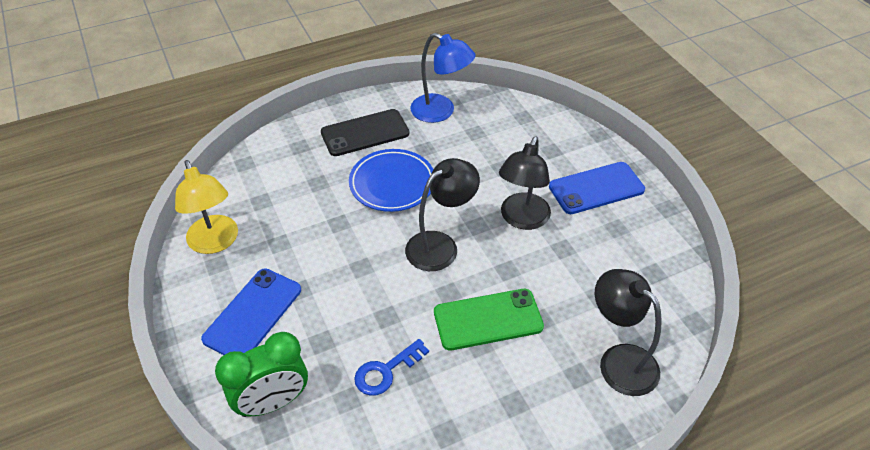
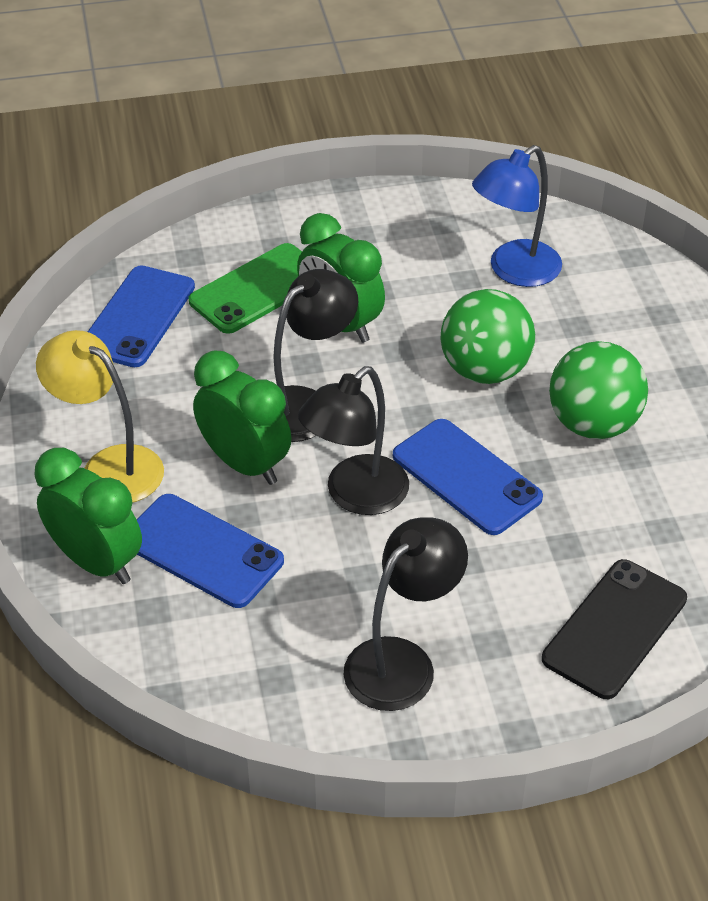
blue key: [354,339,429,396] = 1 -> none = 0
blue phone: [201,268,301,355] [549,162,645,214] = 2 -> [88,265,195,367] [137,494,284,608] [393,419,543,535] = 3
blue plate: [349,149,434,212] = 1 -> none = 0
green ball: none = 0 -> [440,289,535,384] [549,341,648,439] = 2
green clock: [215,332,308,417] = 1 -> [34,448,142,584] [193,350,291,485] [297,213,385,343] = 3

